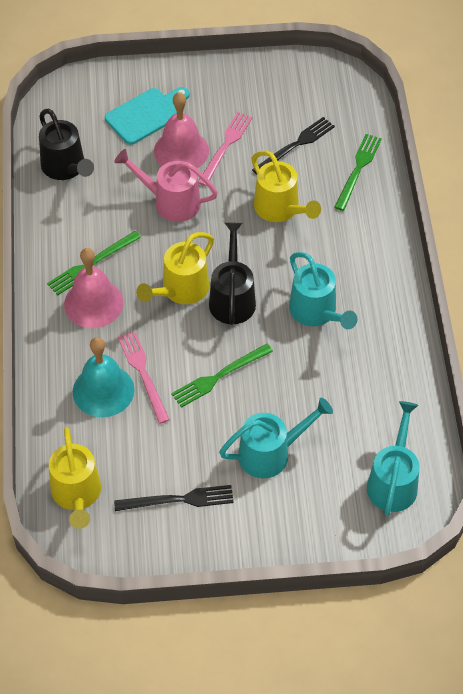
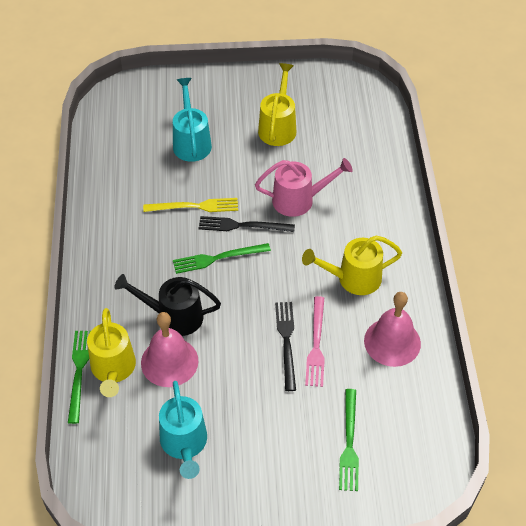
black watering can: [39,109,94,180] [209,223,256,325] = 2 -> [114,274,221,336] = 1
pink fork: [118,331,170,424] [198,112,253,186] = 2 -> [305,296,325,387] = 1
turquoise bell: [73,337,135,417] = 1 -> none = 0
turquoise cutting board: [105,87,190,145] = 1 -> none = 0
turquoise watering can: [219,398,333,478] [289,252,357,329] [367,401,420,516] = 3 -> [159,381,207,479] [173,78,212,162] = 2
yellow fork: none = 0 -> [143,198,238,212] = 1

